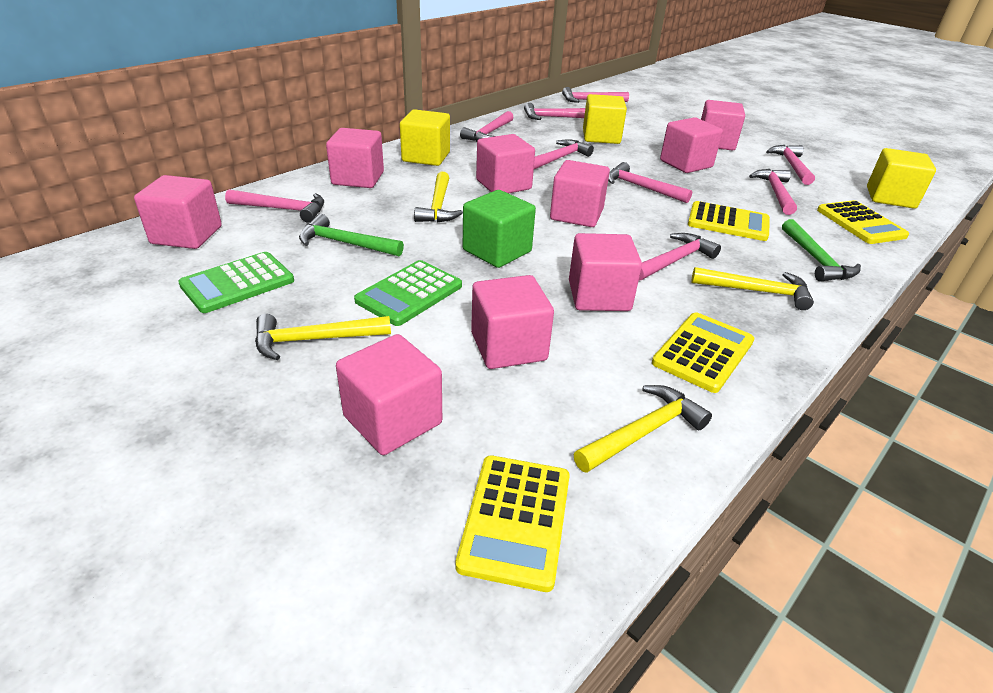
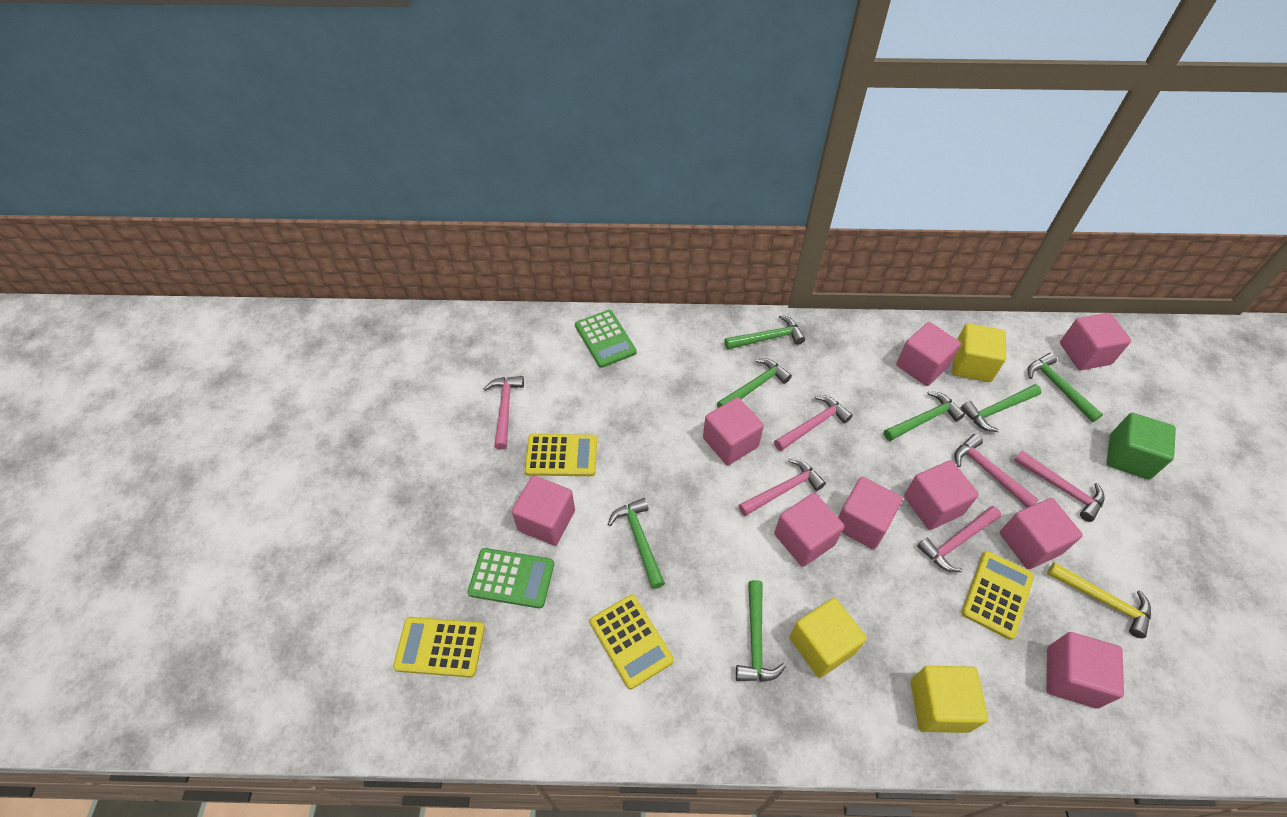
green hammer: [299,214,404,257] [782,219,861,282] = 2 -> [608,498,665,589] [717,358,792,408] [724,315,805,350] [736,580,786,682] [884,391,965,441] [961,384,1042,432] [1028,353,1103,422] = 7
pink hammer: [225,189,324,223] [460,111,514,142] [524,103,585,120] [534,139,594,169] [562,87,629,103] [608,162,692,203] [639,233,721,281] [749,169,797,215] [766,145,815,185] = 9 -> [483,376,524,450] [738,458,826,516] [774,395,853,451] [917,506,1001,572] [955,434,1039,508] [1013,450,1104,522] = 6
yellow hammer: [255,314,391,360] [414,172,463,222] [574,385,712,473] [691,267,814,310] = 4 -> [1047,562,1151,638] = 1

